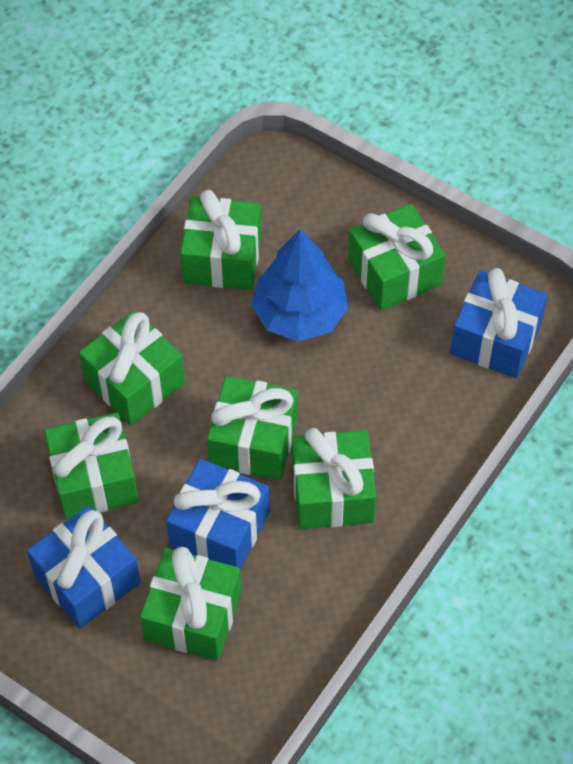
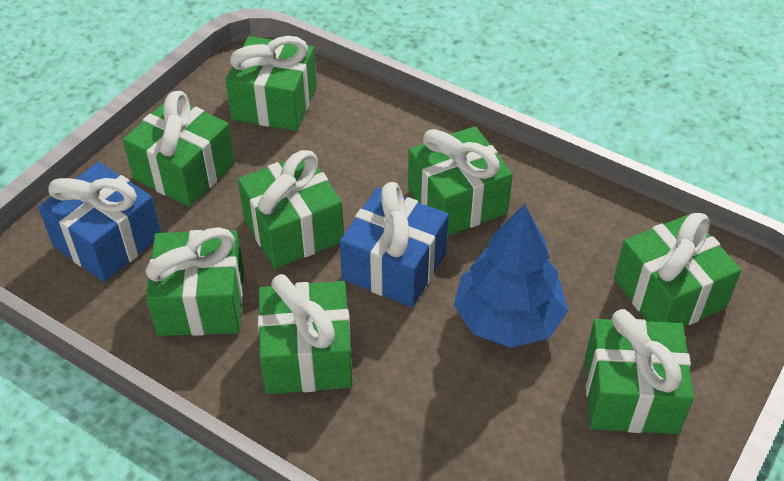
blue gift: [27,505,140,628] [166,459,270,569] [450,268,547,378] = 3 -> [38,162,161,282] [340,182,449,307] = 2
green gift: [44,413,139,520] [79,310,185,425] [140,547,242,661] [180,190,262,290] [207,376,298,480] [292,428,376,529] [348,204,445,311] = 7 -> [123,91,235,207] [145,227,244,336] [225,36,317,131] [238,150,344,269] [258,274,353,394] [408,126,513,236] [585,309,694,434] [614,213,741,326] = 8

